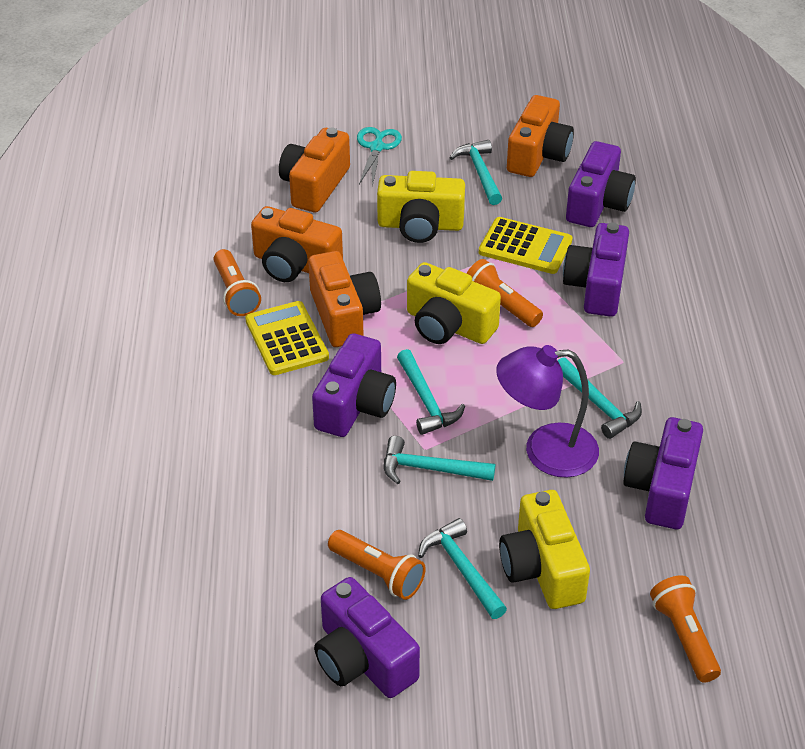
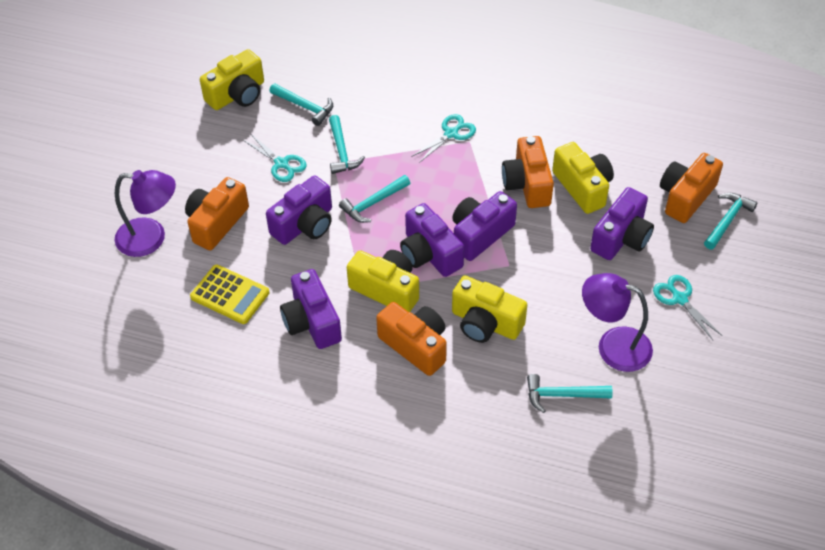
orange flashlight: [214,249,261,316] [328,530,425,600] [466,259,543,327] [650,575,721,683] = 4 -> none = 0
purple lamp: [496,345,599,478] = 1 -> [114,170,176,257] [582,273,653,372] = 2
turquoise scissors: [357,127,402,187] = 1 -> [243,133,307,182] [411,114,476,163] [653,275,722,340] = 3
yellow calculator: [245,301,329,375] [479,217,573,274] = 2 -> [190,265,270,324] = 1
yellow camera: [377,171,465,243] [407,262,501,344] [499,490,590,609] = 3 -> [200,49,264,110] [347,250,419,312] [452,276,527,343] [552,142,614,214] = 4

